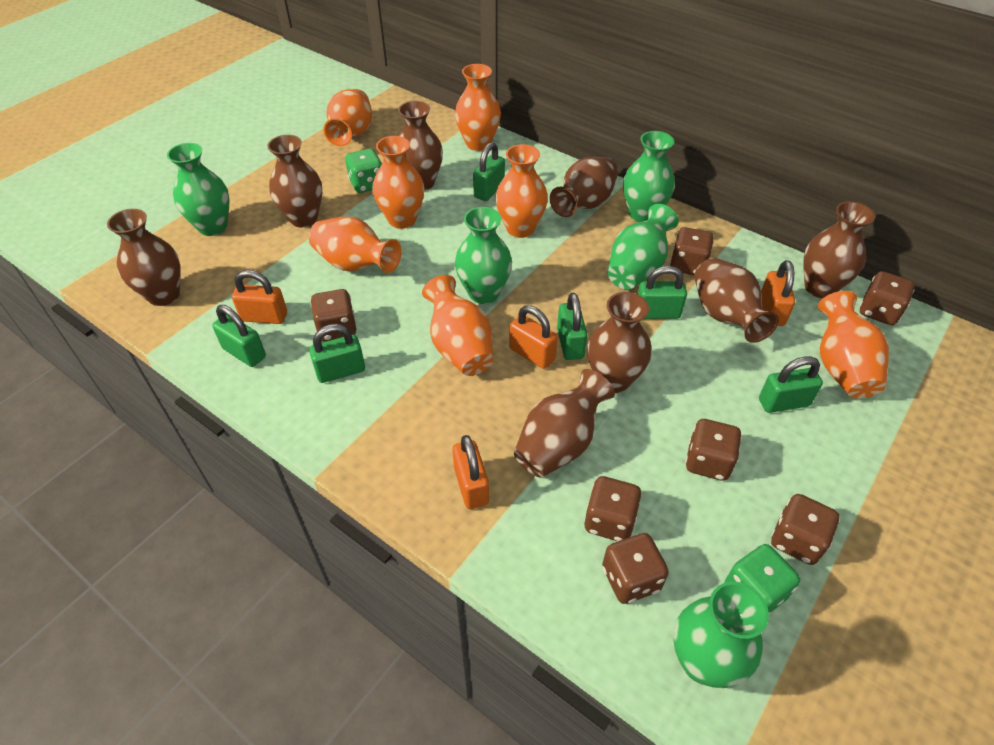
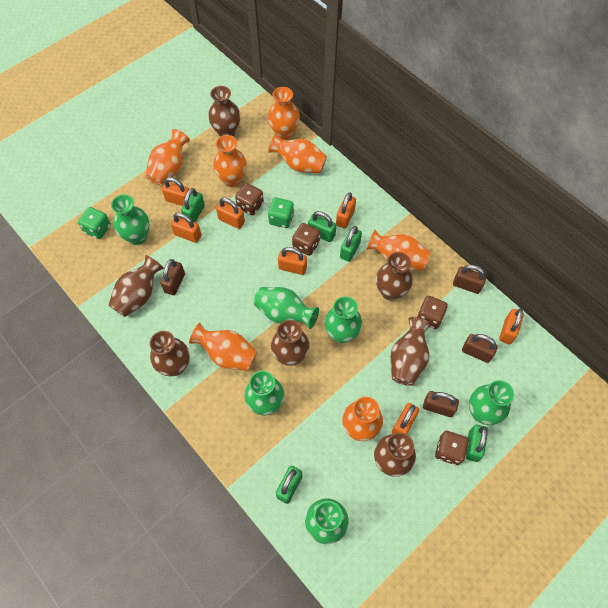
brown dice: [310,289,357,341] [584,476,641,541] [602,533,669,604] [670,227,714,275] [685,419,742,481] [771,494,839,565] [860,271,915,325] = 7 -> [235,183,264,215] [292,223,320,256] [417,296,448,329] [435,431,469,466] = 4
brown padlock: none = 0 -> [160,259,185,295] [423,391,459,417] [453,265,487,294] [462,334,498,363] = 4
brown vase: [107,209,181,306] [267,135,322,227] [398,101,443,191] [514,369,615,478] [549,157,618,217] [587,292,652,393] [694,258,779,343] [804,201,875,298] = 8 -> [108,255,164,317] [150,331,190,376] [208,86,240,137] [271,320,309,366] [374,432,416,477] [376,252,413,301] [391,317,431,386] = 7
green padlock: [212,305,266,367] [309,324,365,383] [473,142,505,201] [557,293,588,360] [638,266,687,319] [759,356,823,413] = 6 -> [181,188,205,222] [276,466,302,504] [308,211,336,242] [340,226,362,262] [465,425,488,462] = 5
green vase: [167,143,230,236] [455,207,512,304] [608,204,679,290] [623,131,675,222] [674,582,769,688] = 5 -> [111,194,149,245] [244,370,284,415] [254,287,319,329] [305,499,349,544] [324,296,362,343] [469,380,514,425] = 6
orange padlock: [232,270,287,324] [452,435,489,509] [509,306,558,369] [761,260,795,326] = 4 -> [162,177,189,206] [171,213,201,243] [216,197,245,229] [278,247,307,275] [336,192,356,228] [392,403,419,434] [499,309,524,344] = 7

